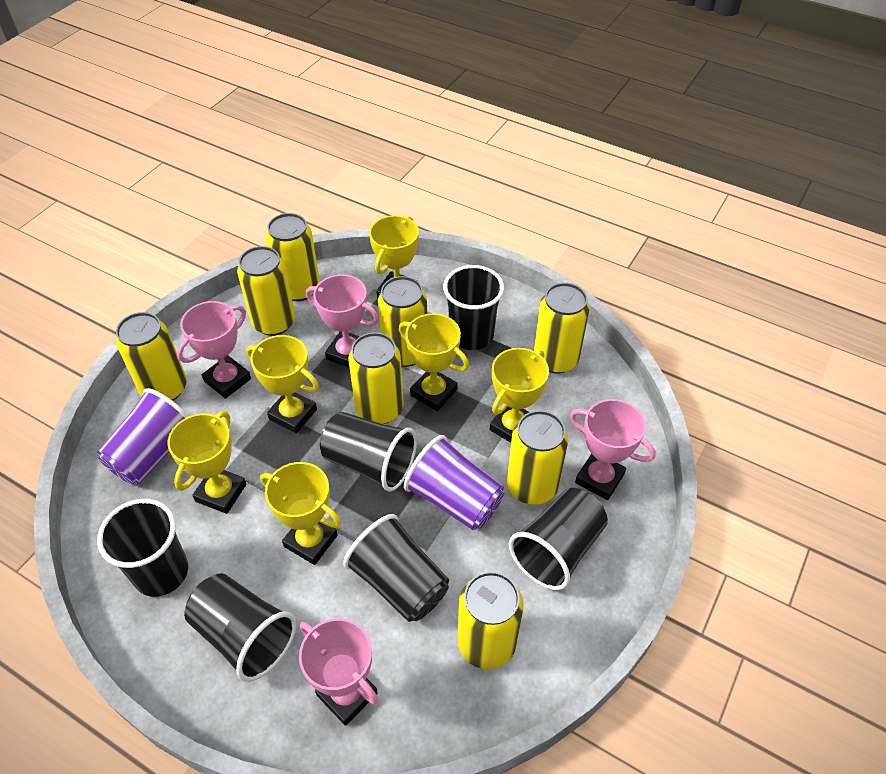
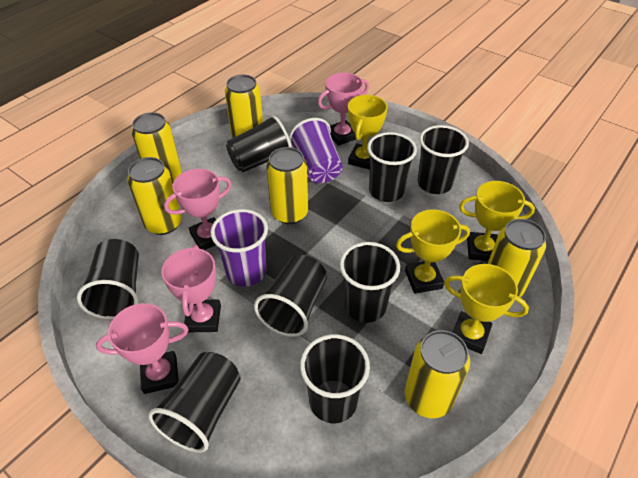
black cup: [97,499,188,597] [184,573,297,682] [320,412,417,492] [343,514,449,622] [443,265,504,350] [509,488,608,590] = 6 -> [77,239,139,319] [148,352,241,453] [226,115,292,172] [254,255,327,337] [300,334,370,423] [340,242,400,323] [367,132,417,202] [417,125,469,194] = 8
yellow can: [116,312,187,401] [237,246,295,336] [266,213,320,301] [348,332,404,424] [378,276,427,367] [457,571,524,670] [507,410,568,505] [534,283,590,373] = 8 -> [127,157,182,235] [132,112,182,183] [225,74,263,138] [266,147,308,224] [405,330,470,418] [488,219,546,297] = 6
yellow trophy: [167,411,246,514] [246,335,319,433] [260,462,341,565] [369,215,419,298] [399,313,469,411] [489,348,549,443] = 6 -> [348,95,388,170] [396,209,470,294] [444,264,529,354] [459,181,535,261] = 4

